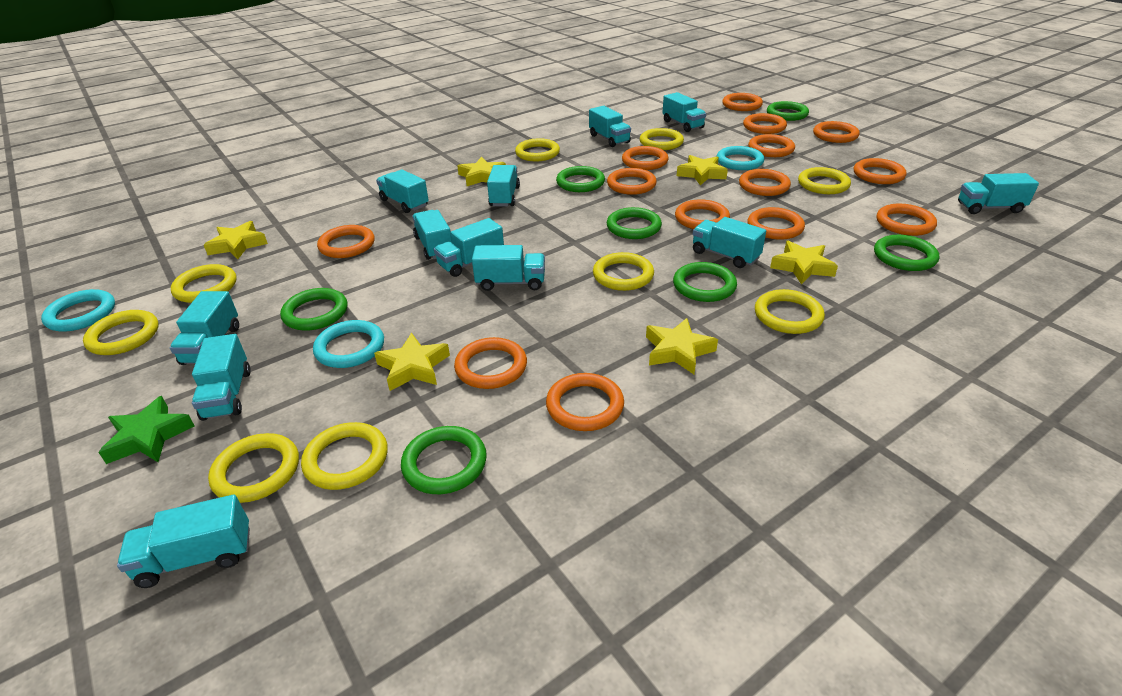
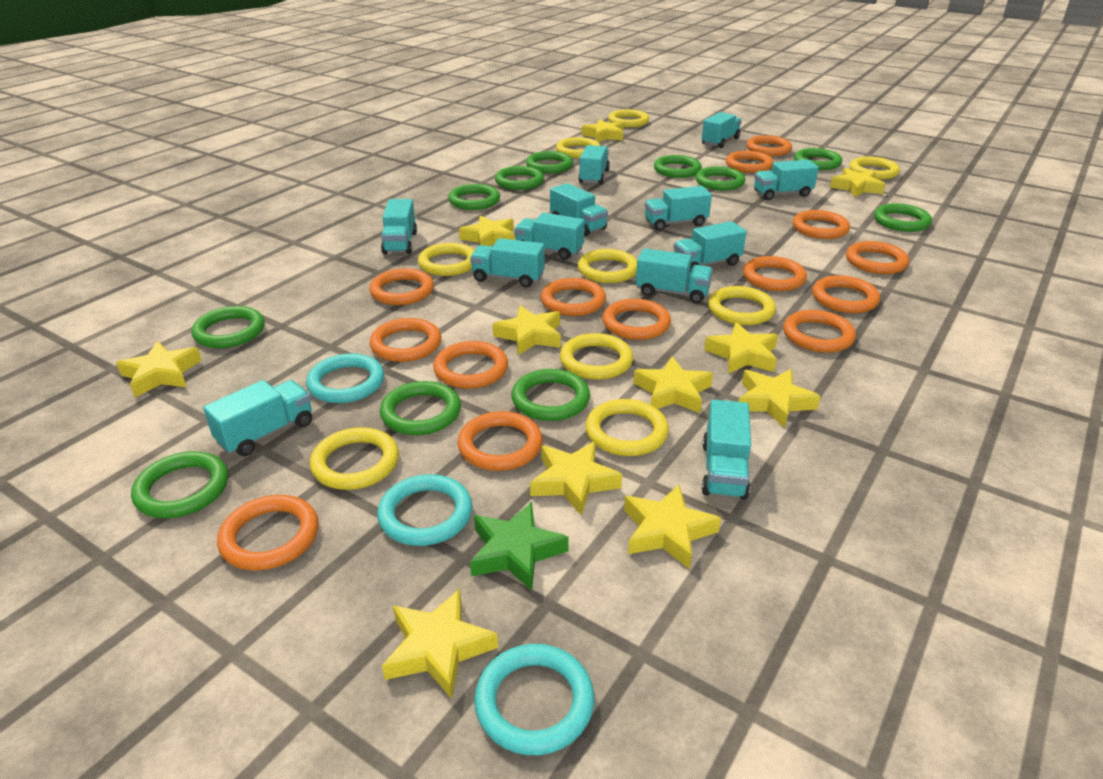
green ring: [280,288,348,331] [401,426,487,494] [556,166,605,192] [607,207,662,239] [673,262,737,302] [767,101,809,121] [874,235,939,271] = 7 -> [131,451,228,518] [191,306,265,348] [380,381,461,435] [448,184,500,210] [495,166,544,190] [511,369,590,421] [526,151,573,173] [654,155,702,178] [695,166,745,191] [794,148,842,170] [874,203,932,232] = 11
yellow star: [204,221,268,259] [374,333,450,391] [457,157,506,186] [646,318,718,374] [677,155,728,185] [770,241,838,284] = 6 -> [116,341,202,397] [382,589,498,699] [459,216,515,246] [493,305,561,355] [530,441,622,515] [582,119,624,142] [624,485,721,569] [633,356,713,413] [704,322,778,374] [739,369,821,428] [830,168,886,198] = 11

